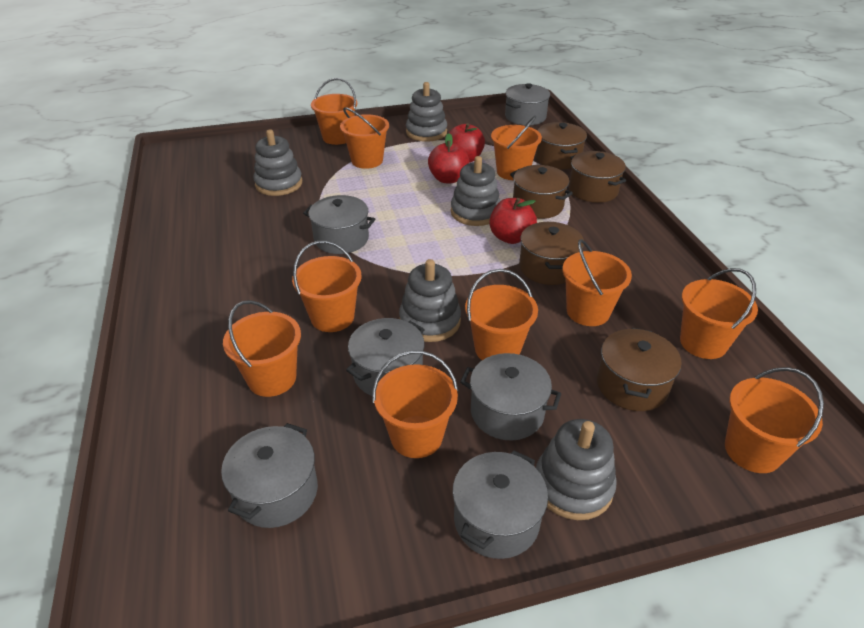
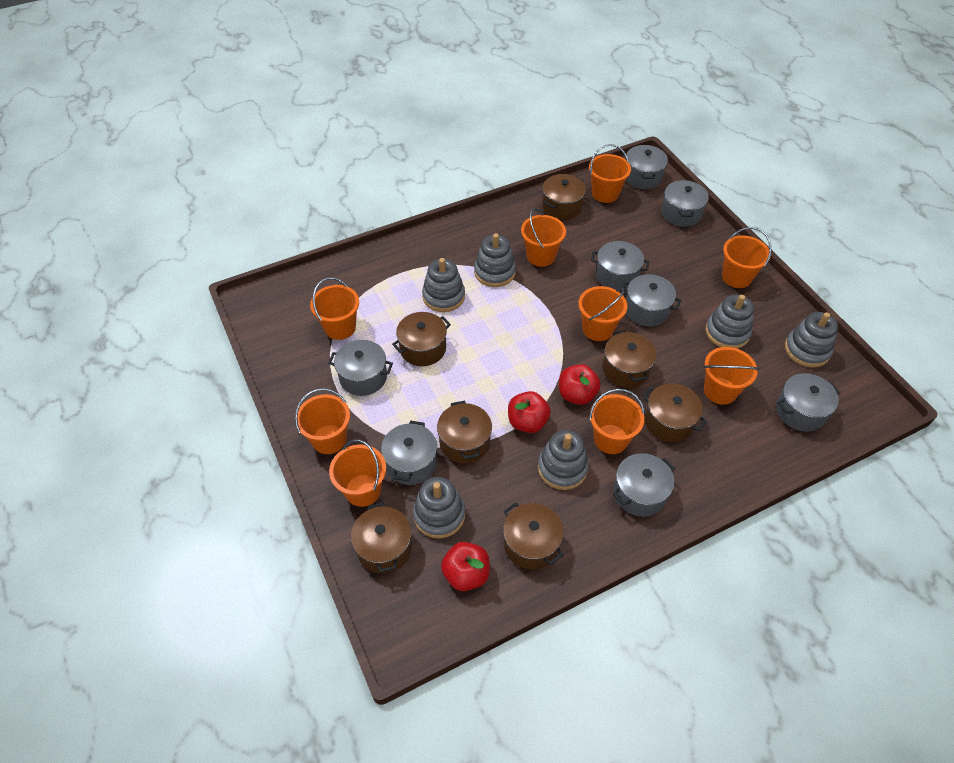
brown pot: [510,165,573,219] [519,222,584,285] [536,122,587,169] [569,151,626,203] [597,328,682,411] = 5 -> [351,502,412,573] [392,312,451,366] [437,401,492,464] [503,502,564,570] [542,174,586,220] [602,330,656,388] [642,384,707,442] = 7
grey pot: [221,423,318,528] [303,195,375,254] [346,318,425,396] [453,450,548,559] [460,353,561,441] [505,83,550,125] = 6 -> [328,340,393,396] [381,421,437,485] [591,241,649,291] [613,453,675,517] [621,274,681,326] [626,145,668,189] [661,180,709,227] [776,373,840,432] = 8
grey stacking toy: [253,130,302,196] [399,259,461,342] [406,82,447,142] [451,156,500,226] [536,419,617,520] = 5 -> [413,477,465,539] [422,258,465,312] [474,233,516,287] [538,430,589,490] [705,294,754,349] [785,312,838,368] = 6
orange bucket: [223,300,301,397] [292,241,362,332] [311,78,357,145] [340,107,389,169] [372,350,458,458] [465,269,538,360] [491,115,542,180] [562,239,632,326] [680,268,758,359] [725,367,824,473] = 10 -> [295,388,350,454] [310,277,359,340] [329,439,386,507] [521,208,566,267] [578,286,627,341] [589,144,631,203] [589,389,645,454] [704,347,759,405] [722,227,772,288] = 9

